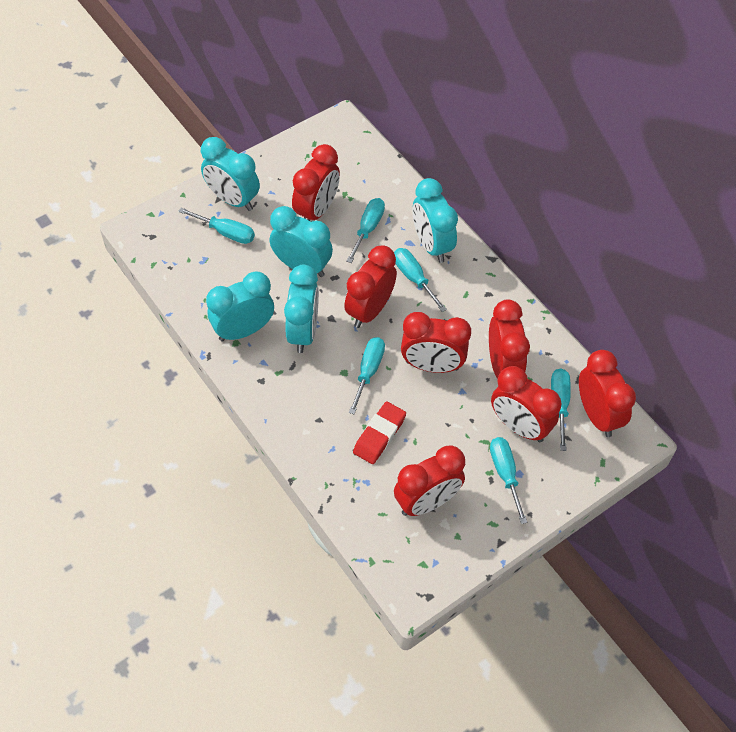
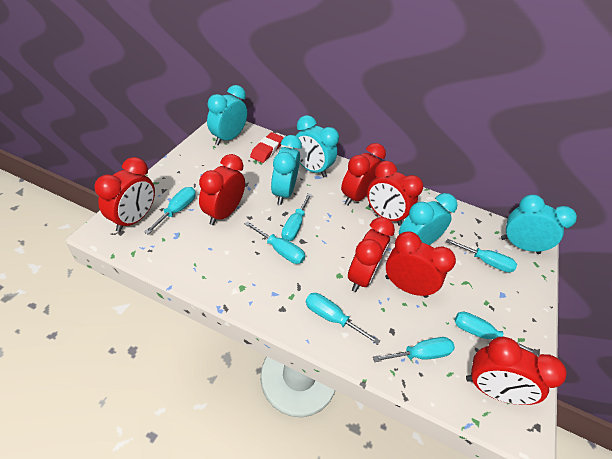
turquoise screwdriver: [178,208,255,244] [346,198,385,263] [349,337,385,414] [394,248,447,312] [490,437,527,524] [551,369,571,451] = 6 -> [144,187,196,234] [245,221,305,264] [281,193,312,241] [306,293,380,345] [373,337,455,362] [446,239,517,272] [455,312,538,356] = 7

